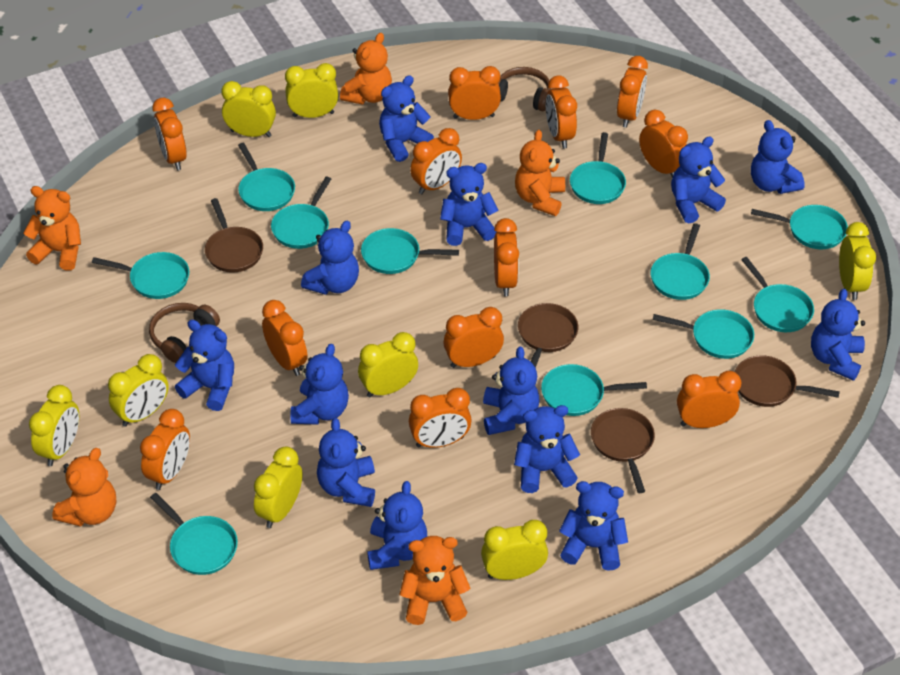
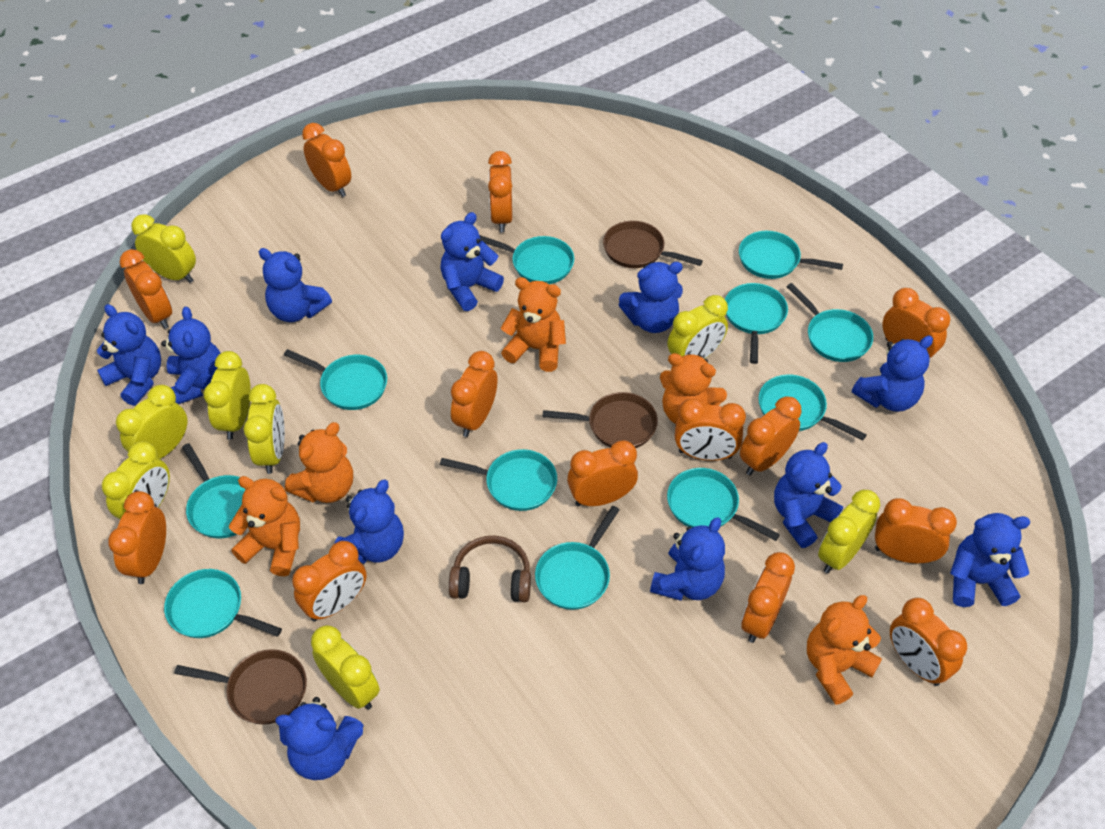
blue teddy bear: [175,320,234,411] [290,343,349,425] [301,221,359,295] [317,418,375,507] [367,481,427,570] [379,75,434,162] [440,163,499,246] [483,346,540,435] [514,405,580,493] [559,481,628,571] [671,136,726,223] [751,120,805,194] [811,289,865,381] = 13 -> [97,304,161,406] [161,307,221,405] [258,248,332,322] [275,697,364,780] [334,480,404,564] [440,212,504,311] [618,262,683,333] [650,517,725,601] [774,442,843,548] [852,336,933,412] [950,513,1030,607] = 11
brown headphones: [149,303,220,363] [498,67,551,111] = 2 -> [449,536,531,602] = 1
brown pan: [205,198,263,273] [518,303,578,368] [591,408,655,493] [735,355,840,407] = 4 -> [174,649,307,725] [543,392,658,448] [603,221,703,268] = 3
orange clock: [140,409,190,490] [152,98,187,171] [262,300,308,376] [409,388,472,448] [410,128,462,194] [444,307,504,368] [448,66,501,120] [494,218,519,296] [546,76,577,149] [617,56,648,128] [639,110,688,178] [677,371,742,428] = 12 -> [108,491,166,584] [120,249,172,329] [292,541,367,621] [302,123,351,197] [451,351,497,437] [488,151,512,232] [567,440,638,506] [675,399,746,461] [740,397,802,475] [741,552,795,643] [875,498,957,563] [882,288,950,358] [890,598,967,686] = 13

